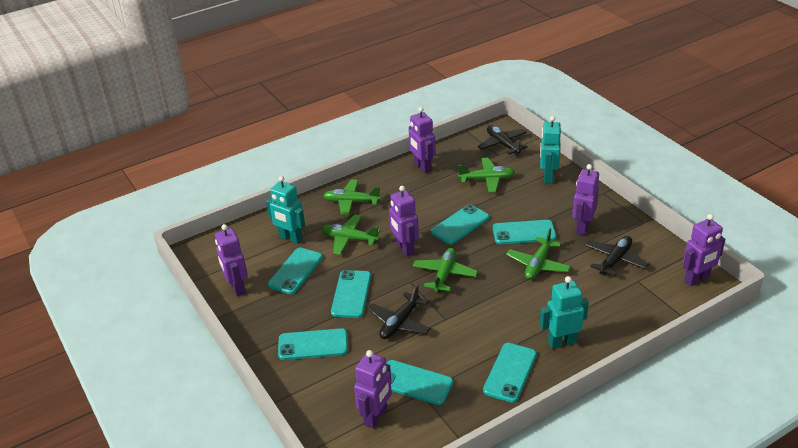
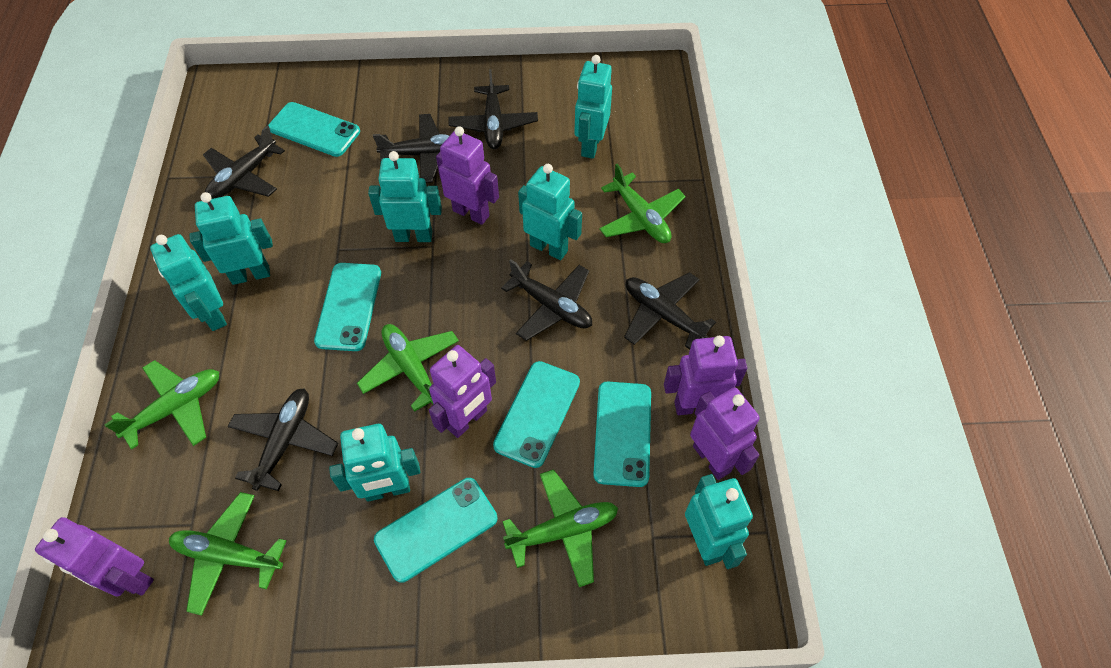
black plane: [368,285,431,339] [478,125,528,155] [585,236,649,276] = 3 -> [203,126,285,199] [228,388,338,491] [373,114,450,183] [448,69,538,149] [501,259,592,341] [624,272,716,350] = 6
purple robot: [215,224,248,296] [354,350,392,428] [389,186,419,256] [409,107,436,173] [572,164,599,235] [683,214,725,286] = 6 -> [35,517,154,596] [429,345,496,438] [436,126,499,225] [664,336,747,415] [690,387,760,480] = 5
turquoise phone: [268,248,323,294] [278,328,348,360] [331,270,371,318] [386,360,453,405] [431,204,489,244] [483,343,537,403] [493,220,556,244] = 7 -> [268,102,360,157] [314,263,381,351] [374,478,497,583] [493,361,580,468] [593,382,651,487] = 5
turquoise robot: [266,176,305,244] [540,116,561,184] [540,276,589,349] = 3 -> [150,234,227,331] [189,192,273,285] [329,424,420,502] [368,151,442,242] [518,164,582,260] [574,55,612,159] [685,474,753,569] = 7

